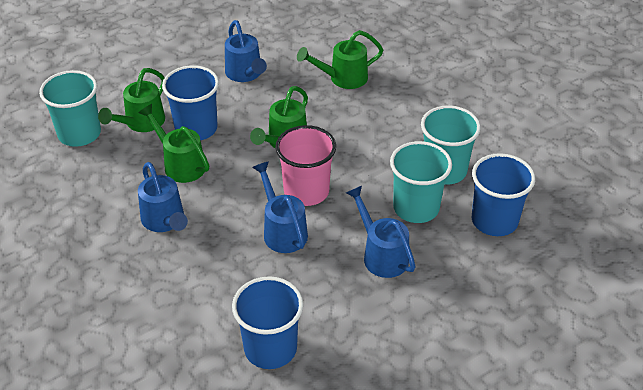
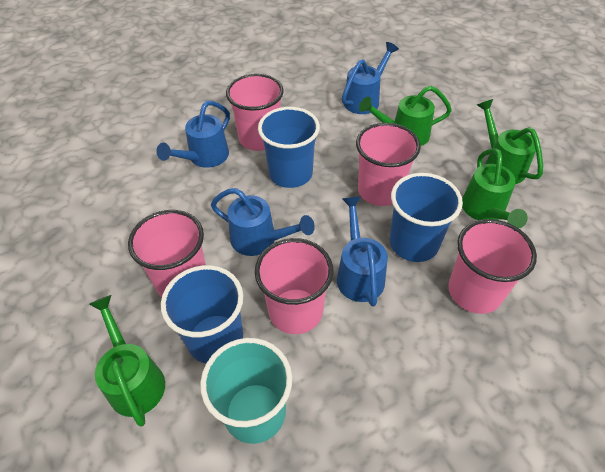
pink cup: [275,125,336,206] = 1 -> [128,210,206,297] [226,74,284,151] [255,238,333,334] [356,123,421,206] [449,219,537,314] = 5
turquoise cup: [39,70,101,147] [390,141,452,223] [421,105,481,185] = 3 -> [200,338,292,444] = 1

